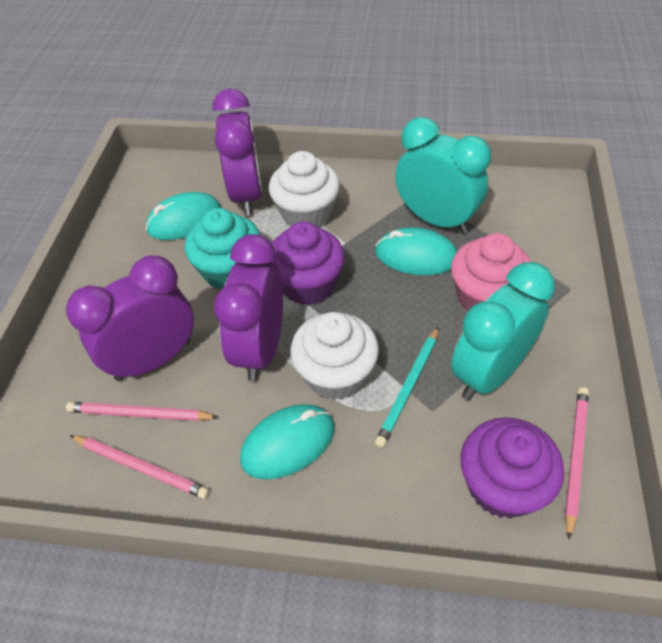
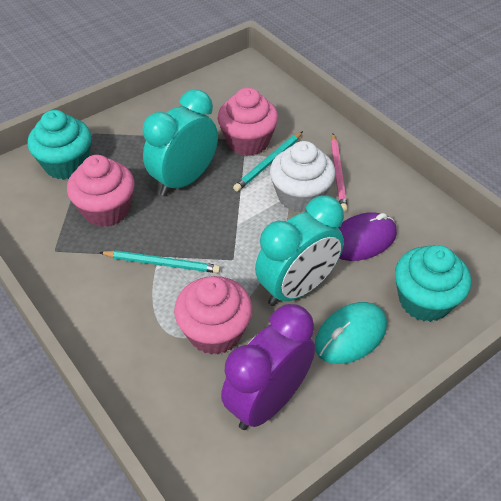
pink cupcake: [451,233,532,311] = 1 -> [67,155,135,227] [174,276,253,355] [218,87,278,156] = 3
pink pencil: [66,402,218,421] [70,435,209,499] [565,387,589,540] = 3 -> [331,134,348,212] = 1
purple clock: [66,255,194,381] [213,89,262,216] [214,234,283,382] = 3 -> [221,304,315,430] = 1
purple cupcake: [272,222,345,305] [460,417,564,519] = 2 -> none = 0
purple mouse: none = 0 -> [338,212,397,261] = 1
turquoise cupcake: [185,208,260,289] = 1 -> [28,110,92,180] [395,245,471,322] = 2
turquoise mouse: [146,192,221,240] [240,404,334,480] [375,227,457,276] = 3 -> [315,302,387,364] = 1
turquoise pencil: [375,326,439,448] = 1 -> [99,250,220,273] [233,131,303,191] = 2
white cupcake: [269,151,340,227] [290,312,379,400] = 2 -> [270,141,336,213] = 1

